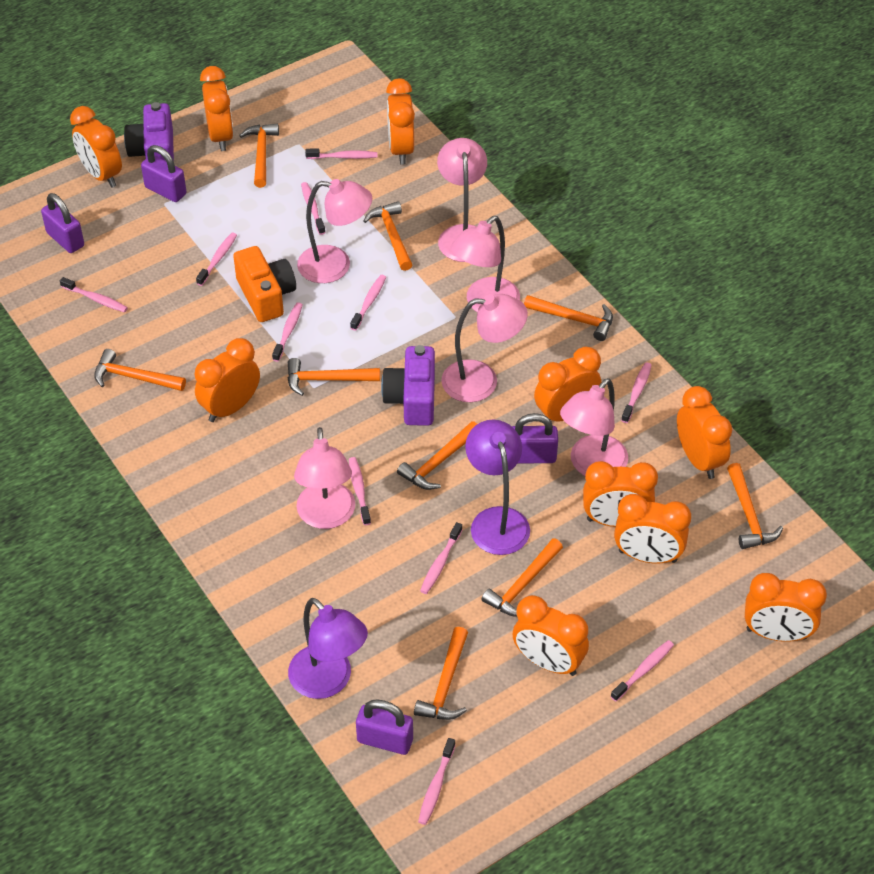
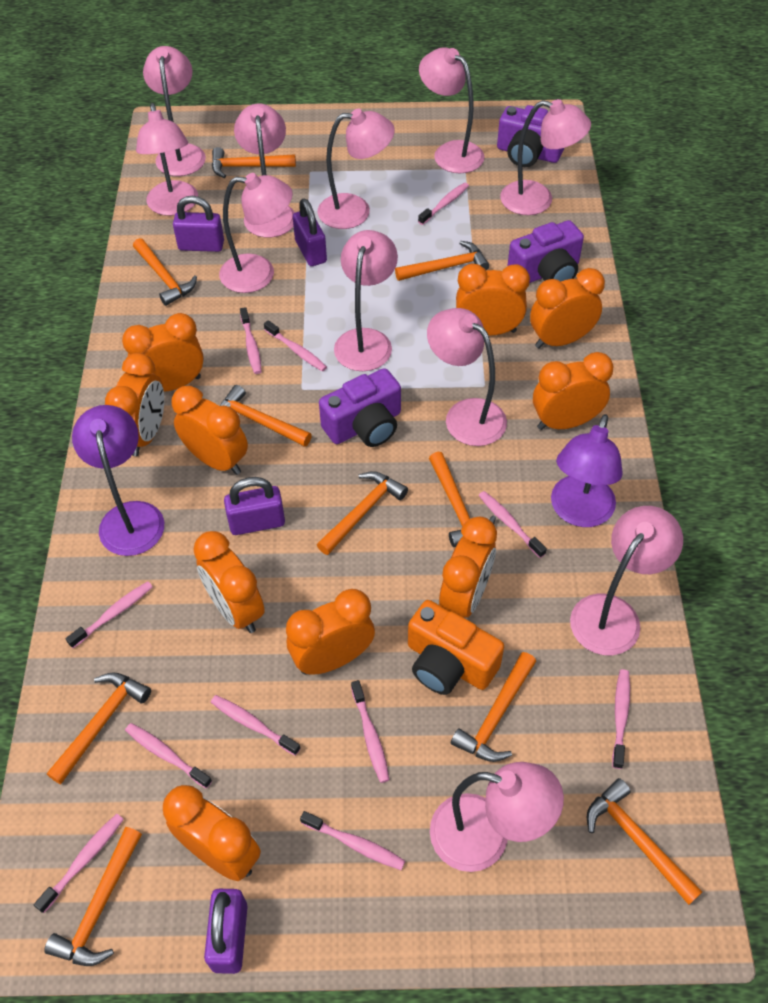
orange hammer: [94,349,186,391] [239,124,279,188] [288,358,380,396] [363,201,412,271] [397,421,477,490] [414,627,468,720] [481,538,563,617] [524,295,613,341] [727,463,783,549] = 9 -> [44,827,142,966] [47,672,151,784] [133,238,197,306] [212,147,296,178] [220,385,312,447] [317,471,408,555] [395,241,489,281] [429,452,496,547] [451,652,536,762] [587,778,702,905] = 10
pink lamp: [294,427,355,529] [297,179,372,283] [437,138,487,262] [441,294,528,402] [451,216,520,312] [560,378,628,476] = 6 -> [136,103,198,216] [143,46,206,176] [219,173,293,293] [234,103,295,238] [317,109,395,229] [334,230,398,371] [419,47,485,173] [427,308,507,446] [430,762,564,872] [500,99,591,215] [570,506,683,656] = 11
purple camera: [124,102,174,161] [381,345,435,426] = 2 -> [319,368,401,447] [497,105,564,167] [507,220,584,283] = 3

